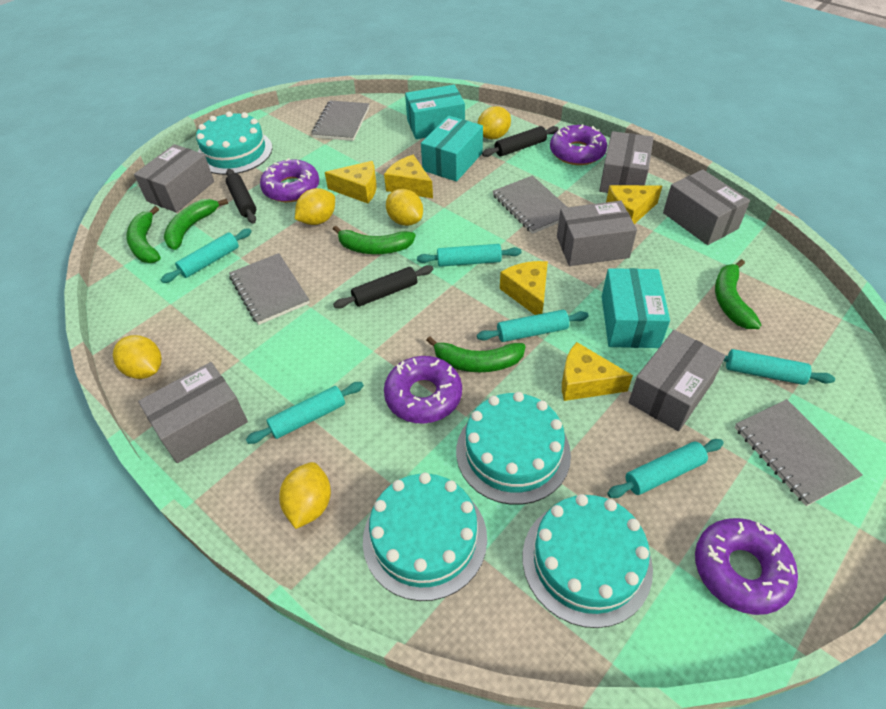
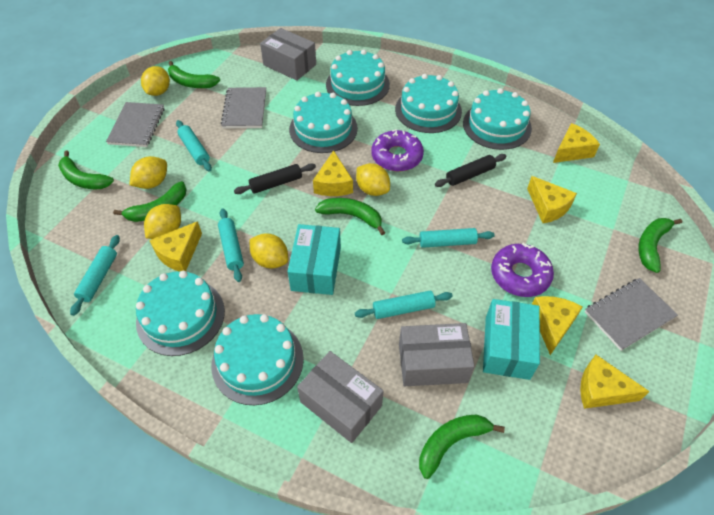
black rolling pin: [226,169,256,224] [333,265,434,308] [482,126,558,157] = 3 -> [234,163,316,194] [435,154,507,187] = 2
green banana: [126,206,161,263] [164,199,228,250] [333,226,416,254] [426,336,526,372] [715,259,761,329] = 5 -> [58,151,114,189] [113,181,187,222] [168,61,220,88] [315,198,385,235] [419,415,505,479] [638,218,682,273] = 6
grey box: [134,144,214,213] [138,362,248,463] [557,201,637,266] [599,131,654,193] [628,330,726,431] [663,169,750,245] = 6 -> [260,28,316,81] [297,351,383,443] [399,323,475,386] = 3
grey notebook: [229,253,310,325] [312,100,369,141] [493,175,567,234] [735,399,863,506] = 4 -> [106,102,164,147] [221,87,266,129] [585,278,678,351] = 3
purple donut: [260,158,319,202] [384,356,462,423] [550,124,607,165] [695,518,798,615] = 4 -> [371,129,424,171] [491,243,554,297] = 2
turquoise box: [405,85,465,139] [421,116,483,181] [602,268,670,348] = 3 -> [287,224,341,295] [483,299,540,380] = 2
turquoise cake: [196,111,272,175] [363,473,487,601] [456,392,571,505] [523,494,653,628] = 4 -> [136,271,225,356] [211,314,304,405] [289,92,358,153] [326,50,390,106] [395,74,462,133] [463,88,532,150] = 6
turquoise rolling pin: [161,229,252,283] [246,382,364,444] [417,244,522,267] [477,310,589,342] [607,439,724,498] [724,349,835,385] = 6 -> [70,235,120,316] [176,120,212,171] [218,208,244,282] [355,291,453,319] [402,228,495,248] = 5
yellow cheese: [325,161,377,203] [384,155,433,198] [500,261,548,315] [562,342,633,401] [606,185,662,224] = 5 -> [149,221,202,271] [313,150,353,196] [527,176,577,223] [532,296,583,355] [553,123,600,163] [580,355,650,409] = 6

